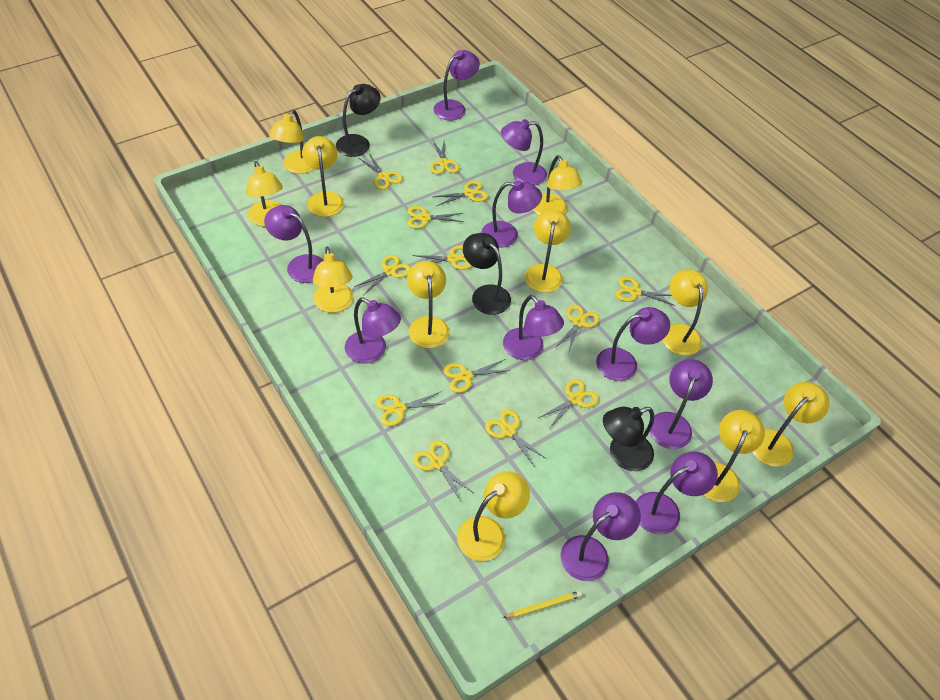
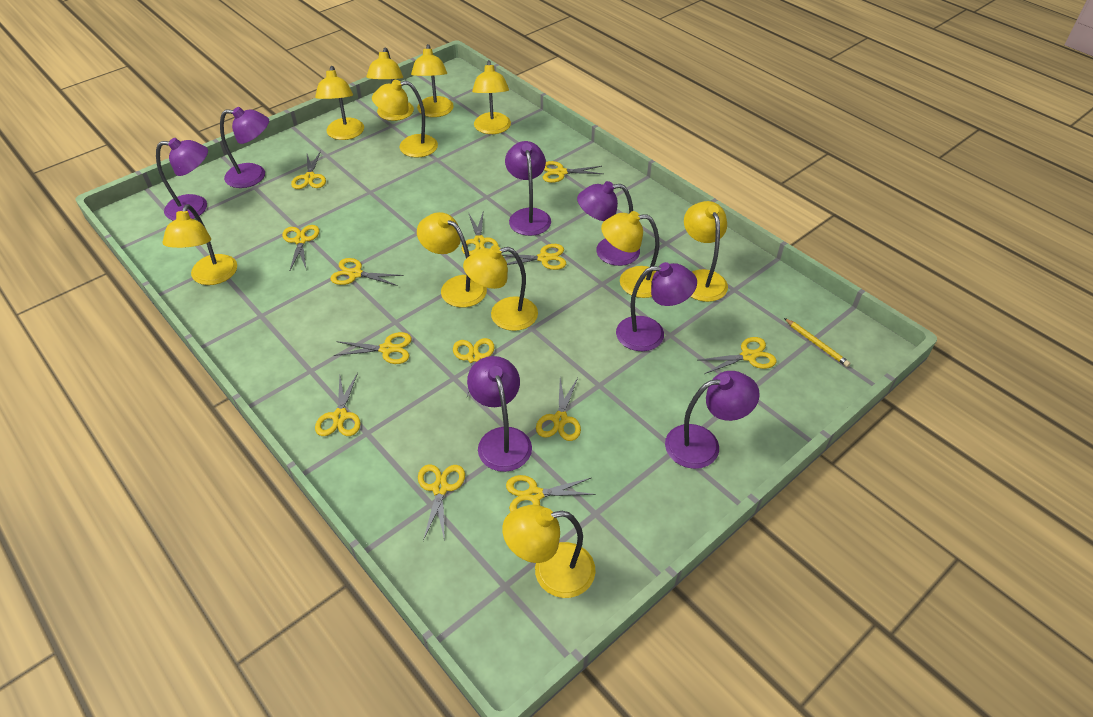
black lamp: [336,84,381,157] [463,233,511,315] [603,407,654,471] = 3 -> none = 0
purple lamp: [264,205,324,283] [345,298,401,364] [433,50,480,120] [481,180,542,247] [501,119,547,186] [503,295,564,360] [560,492,641,581] [596,307,670,381] [636,451,718,535] [650,359,713,449] = 10 -> [156,138,208,221] [220,107,269,188] [467,356,532,472] [505,141,551,236] [577,181,640,266] [616,262,697,351] [665,371,760,469] = 7

